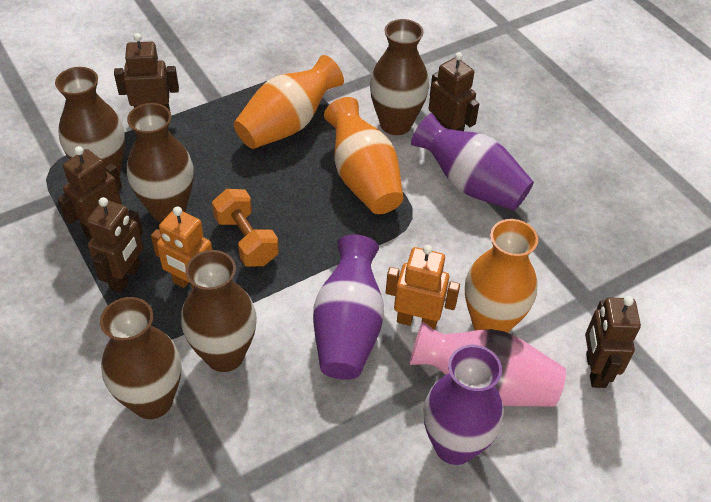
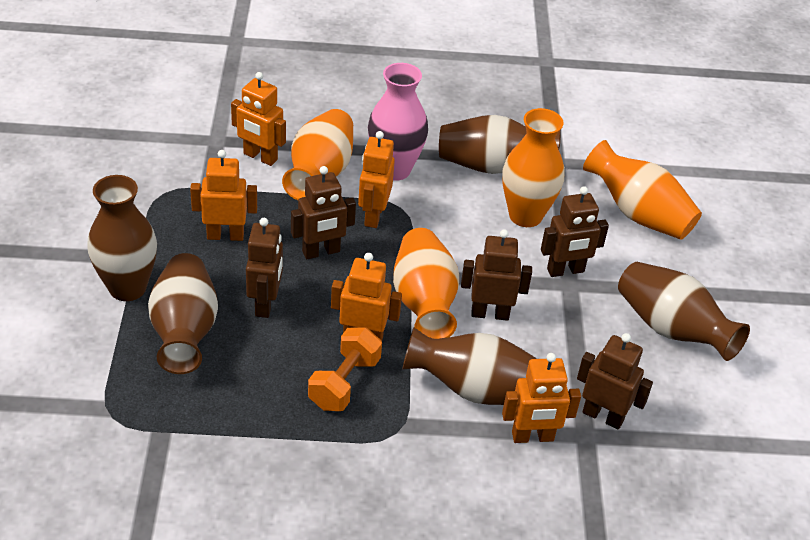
orange robot: [151,207,212,289] [386,245,460,330] = 2 -> [190,150,257,241] [231,72,286,166] [331,253,402,341] [358,131,395,228] [502,353,581,443] = 5
orange vase: [234,55,344,149] [324,97,404,214] [465,219,538,333] = 3 -> [282,109,353,200] [393,228,459,339] [502,108,565,227] [583,140,702,240] = 4
purple vase: [313,235,384,380] [411,113,534,210] [423,345,504,465] = 3 -> none = 0

